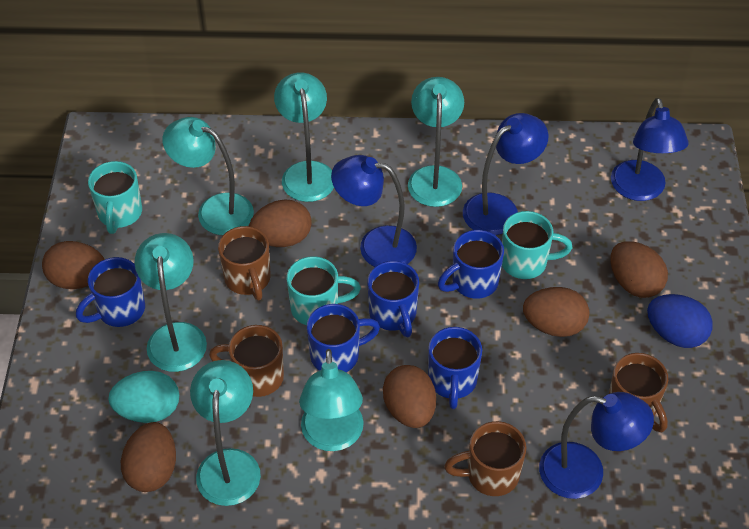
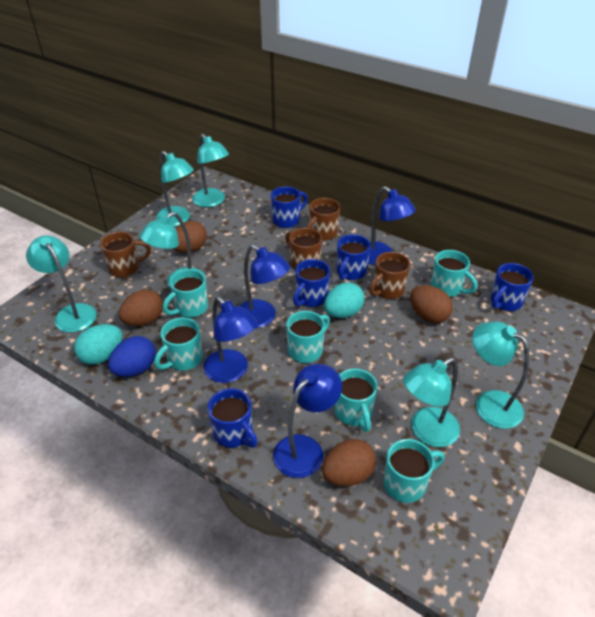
brown egg: [42,241,105,289] [121,422,176,492] [249,200,312,247] [383,365,436,428] [523,287,589,337] [611,241,668,298] = 6 -> [119,289,163,326] [173,221,207,253] [322,439,376,486] [410,285,453,323] = 4
turquoise egg: [108,371,179,423] = 1 -> [74,324,122,365] [324,282,364,318] = 2
turquoise mug: [88,161,142,234] [287,256,361,325] [502,211,572,279] = 3 -> [154,317,203,370] [163,269,208,318] [286,311,330,363] [335,368,378,432] [384,439,445,503] [431,250,477,297] = 6

